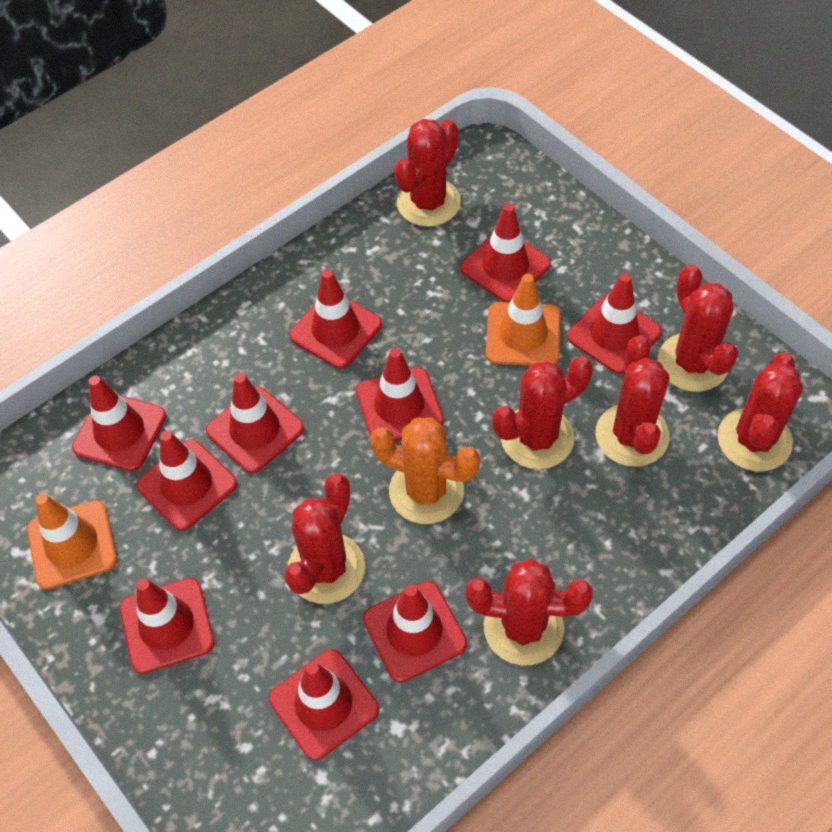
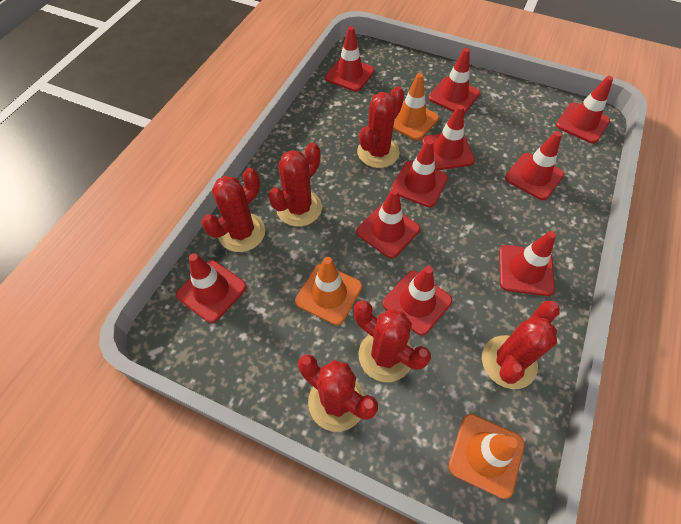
orange cactus: [370,418,480,524] = 1 -> none = 0
orange traffic cone: [27,493,117,589] [486,274,560,365] = 2 -> [295,257,362,325] [393,73,439,141] [449,414,525,499] = 3
red cactus: [284,473,365,604] [394,119,461,227] [466,559,593,665] [492,356,593,469] [595,336,670,467] [658,264,738,392] [718,352,803,471] = 7 -> [201,168,265,252] [268,143,322,227] [298,354,378,432] [354,300,431,382] [357,86,404,168] [482,301,560,389] = 6

